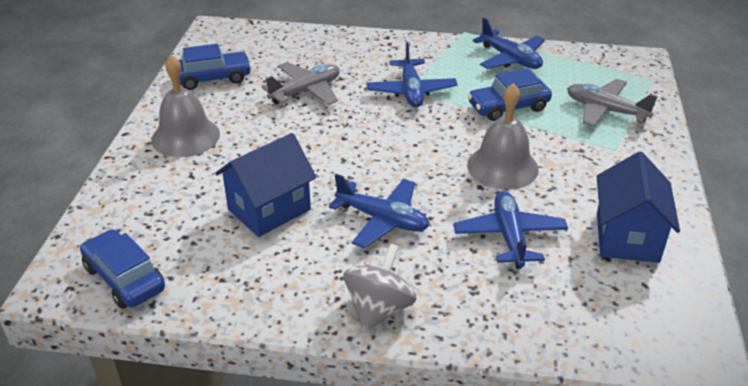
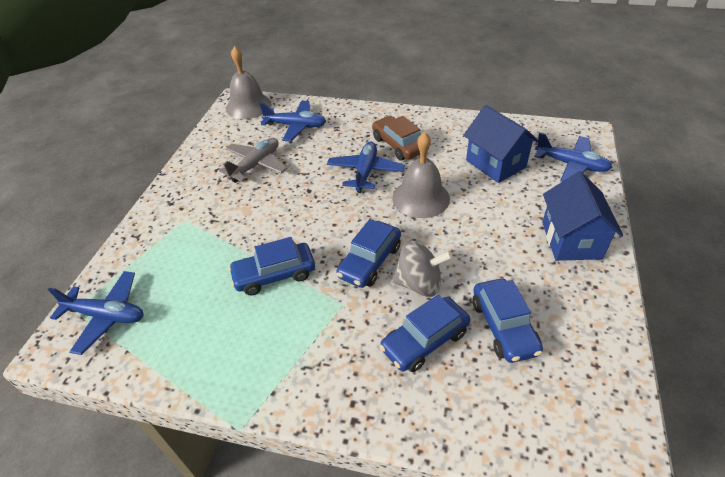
blue car: [80,229,165,309] [179,44,252,90] [467,68,552,121] = 3 -> [228,237,315,295] [336,219,401,288] [379,295,470,372] [473,279,543,363] = 4
brown car: none = 0 -> [372,116,421,161] = 1
grey plane: [261,62,340,105] [567,79,658,127] = 2 -> [219,138,288,183] = 1

